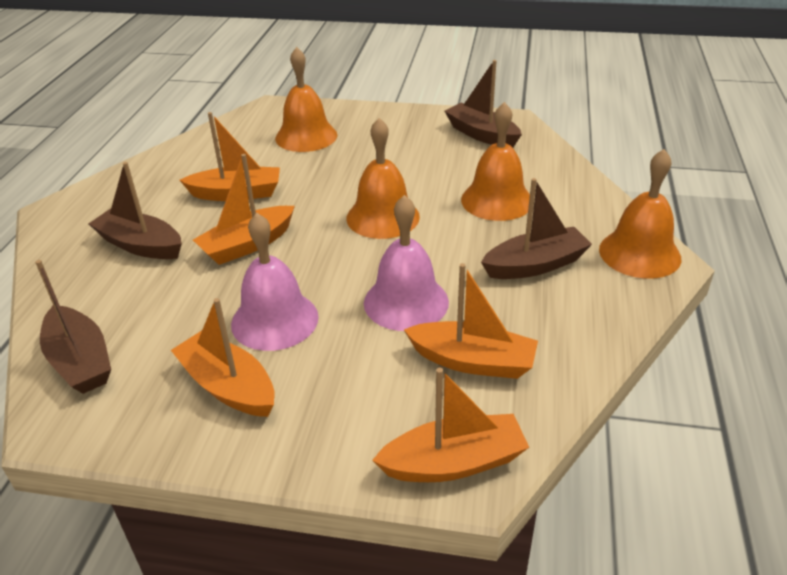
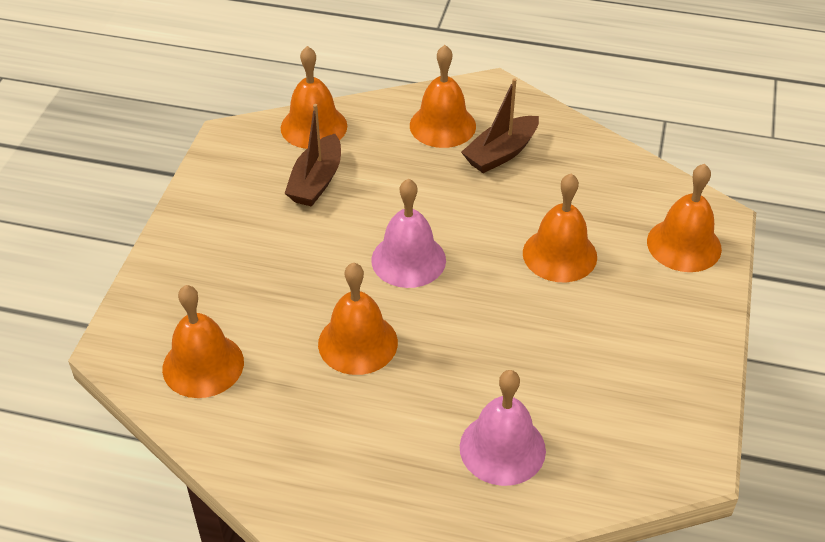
brown boat: [35,260,111,394] [88,162,182,259] [445,60,522,148] [481,178,592,279] = 4 -> [284,104,341,207] [461,78,539,173] = 2
orange bell: [275,47,337,152] [346,118,420,239] [461,102,530,221] [599,149,681,279] = 4 -> [162,285,244,398] [281,46,347,149] [318,263,398,375] [410,45,476,148] [523,174,597,282] [647,164,722,272] = 6
orange boat: [171,298,275,417] [180,112,280,201] [193,154,295,265] [372,368,529,482] [404,263,538,379] = 5 -> none = 0

